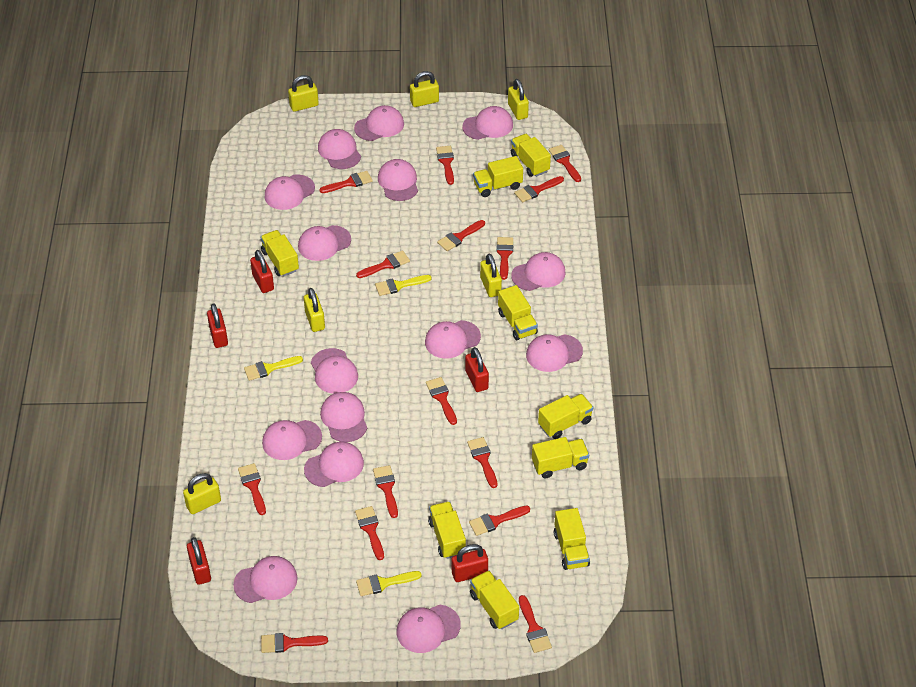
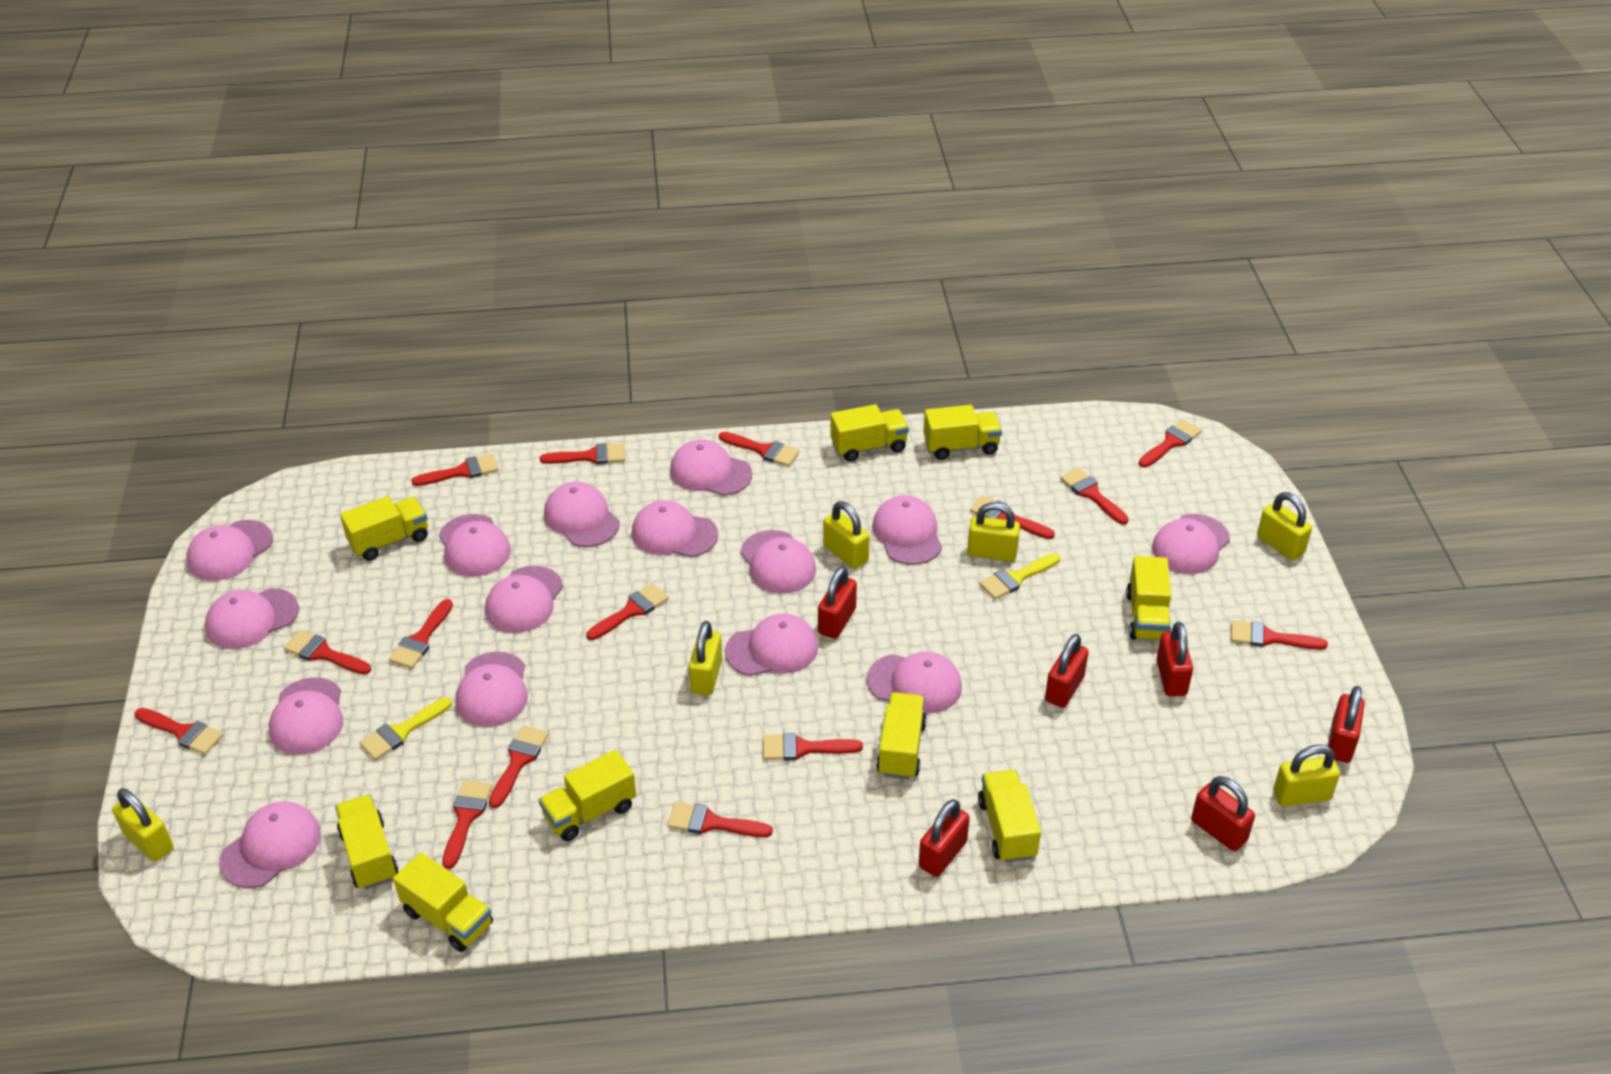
red padlock: [187,537,211,585] [207,304,228,348] [250,250,274,293] [452,544,488,582] [465,347,489,392] = 5 -> [818,566,857,639] [919,799,970,877] [1045,634,1089,708] [1156,622,1193,696] [1191,776,1255,851] [1328,686,1365,763] = 6
yellow brush: [244,356,303,381] [356,571,422,596] [375,275,431,296] = 3 -> [359,697,452,760] [979,553,1060,599] = 2

